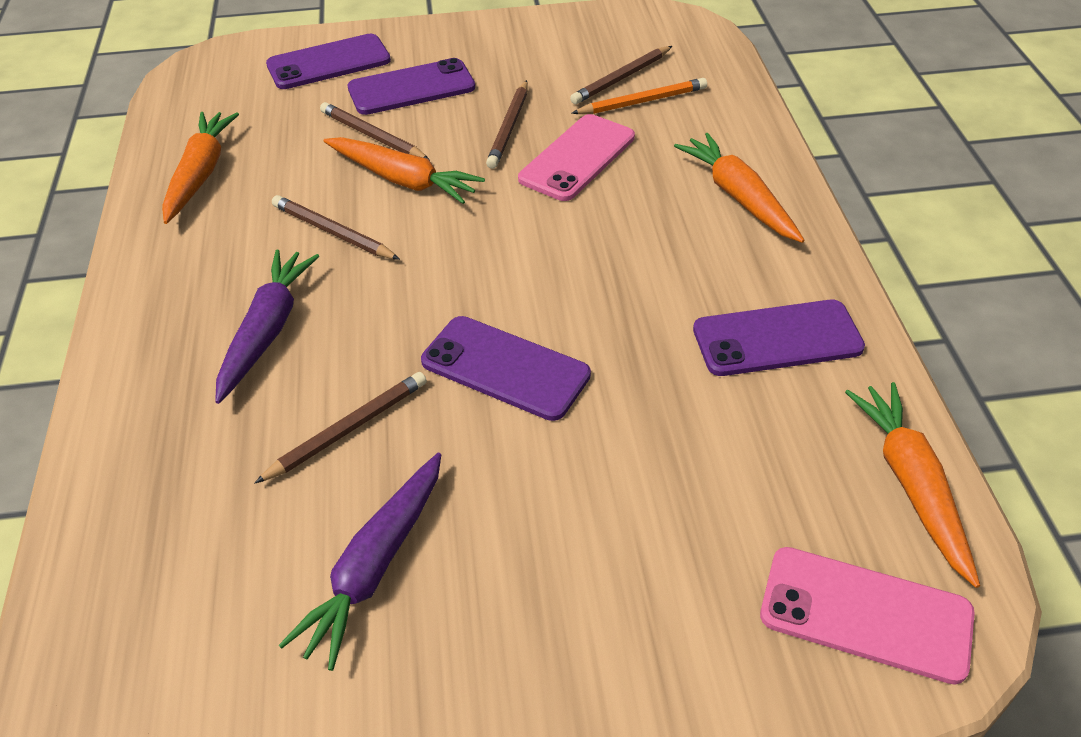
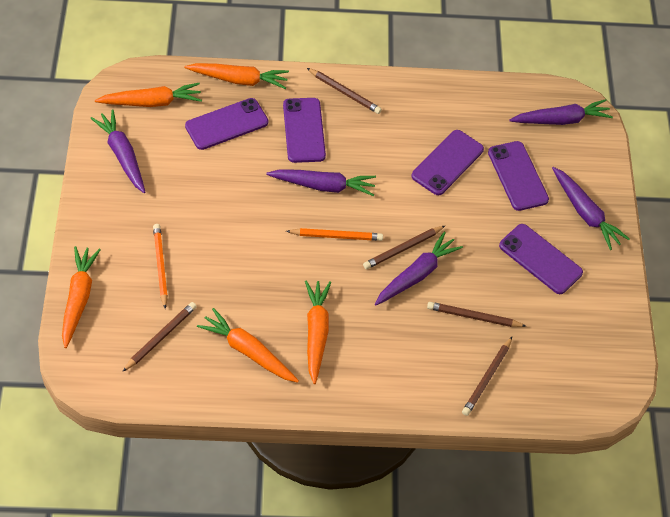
orange carrot: [162,112,239,224] [324,137,485,204] [674,133,805,243] [845,382,980,588] = 4 -> [62,246,101,348] [95,83,202,107] [185,63,289,89] [197,308,299,383] [305,280,331,384] = 5
orange pencil: [572,78,707,114] = 1 -> [153,224,168,309] [286,228,383,241] = 2
pink phone: [518,114,635,201] [760,547,975,685] = 2 -> none = 0
purple carrot: [215,249,319,404] [278,453,441,671] = 2 -> [90,109,145,193] [266,169,376,196] [375,231,463,305] [509,99,613,125] [552,167,630,250] = 5
purple phone: [266,34,391,89] [348,58,475,115] [421,316,591,421] [693,300,865,376] = 4 -> [185,98,268,150] [283,98,326,163] [411,130,484,195] [488,141,549,211] [499,224,583,294] = 5

